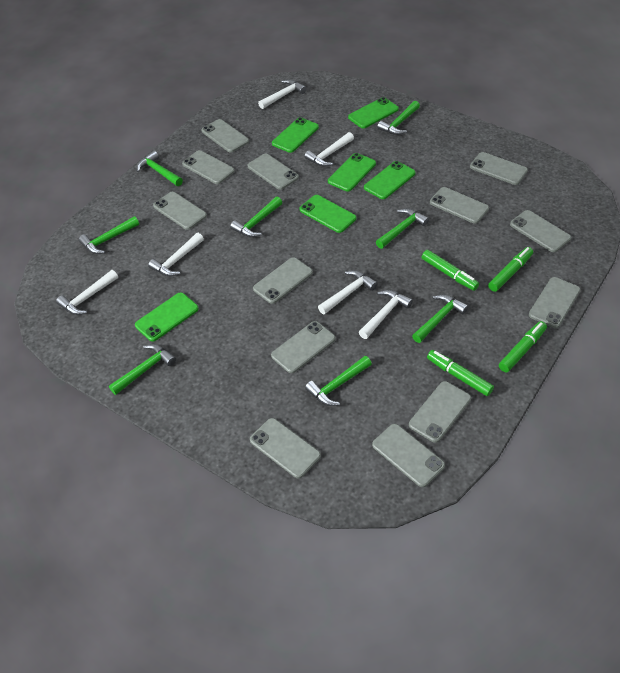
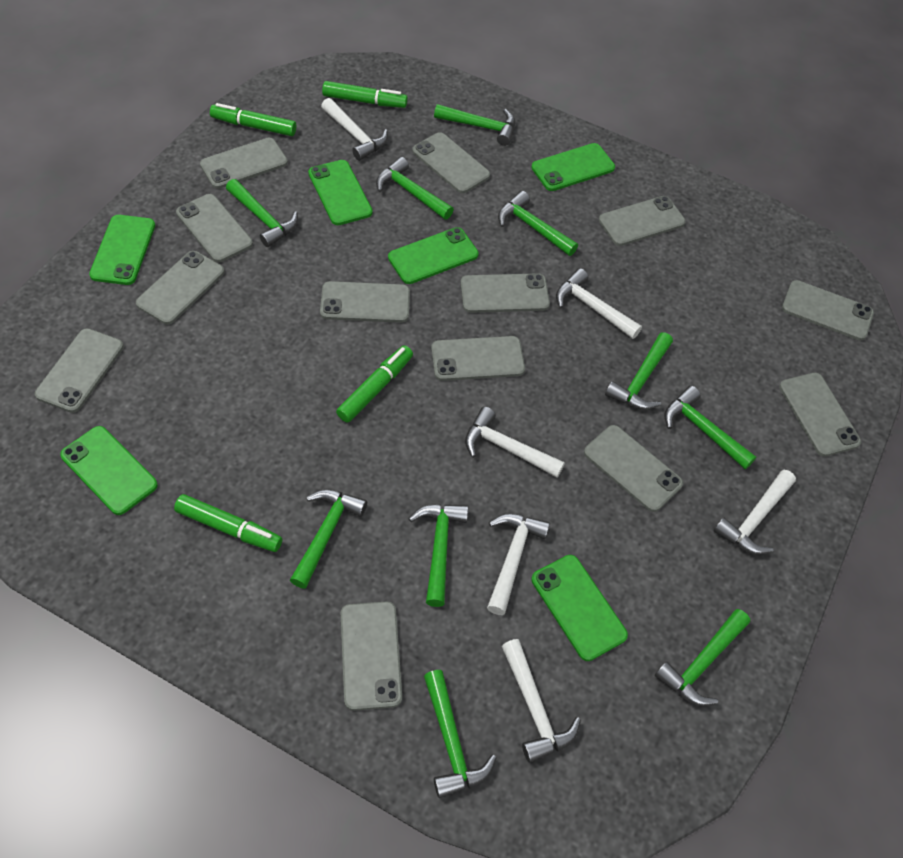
green hammer: [79,216,139,254] [109,344,176,395] [136,151,183,186] [230,197,282,237] [305,356,372,406] [376,208,429,249] [377,101,420,135] [412,294,469,343] = 8 -> [226,179,298,247] [290,490,367,589] [376,157,454,220] [409,504,468,607] [424,670,497,798] [434,104,515,146] [498,191,578,256] [605,332,673,410] [655,609,750,706] [665,386,756,469] = 10

